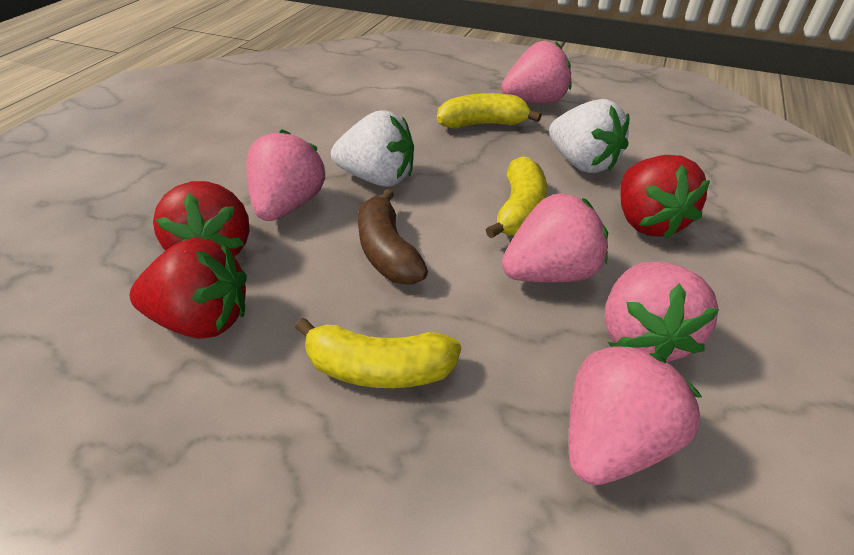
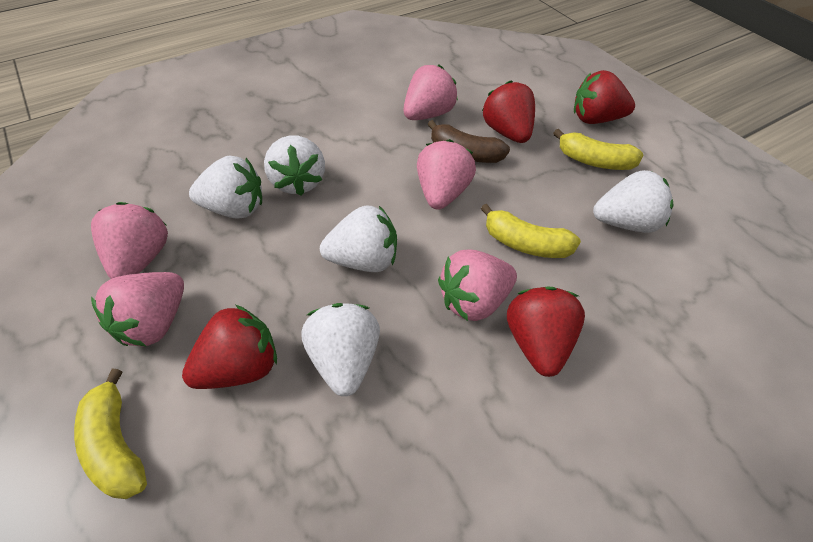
red strawberry: [130,238,247,339] [153,181,249,256] [621,155,710,239] = 3 -> [182,305,277,389] [482,80,535,143] [507,287,585,377] [574,70,635,124] = 4
white strawberry: [331,110,414,187] [549,99,629,173] = 2 -> [189,155,262,219] [264,135,325,196] [301,303,380,397] [320,205,397,272] [593,170,673,233] = 5

